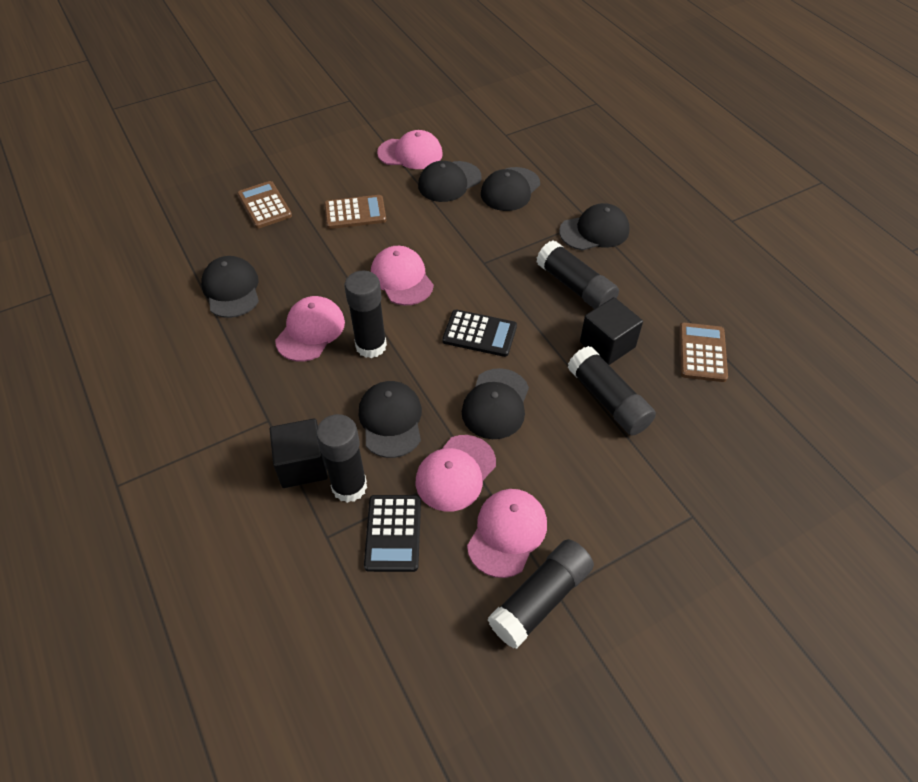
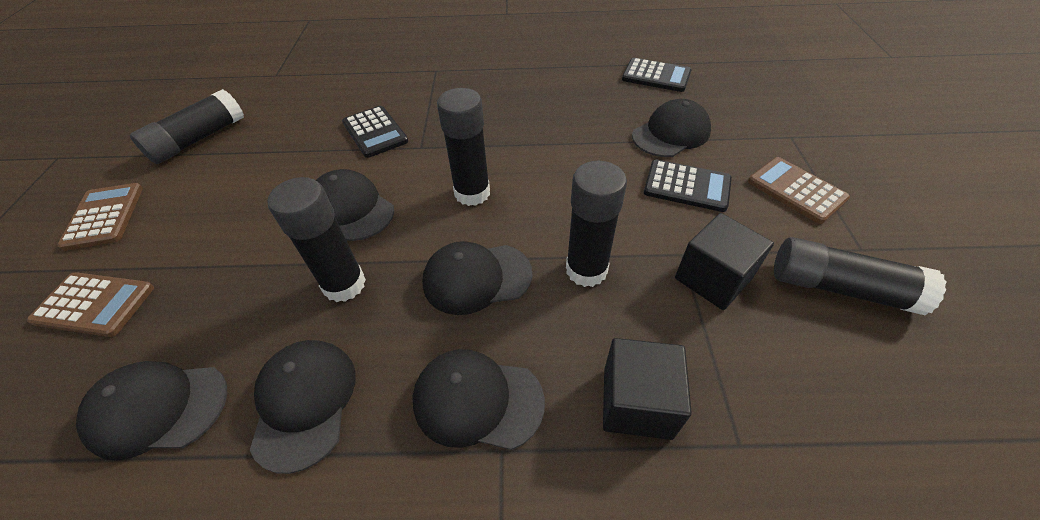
black calculator: [364,495,421,572] [442,310,517,357] = 2 -> [342,106,408,158] [622,58,692,92] [644,159,732,212] = 3
pink cap: [275,296,345,362] [371,246,434,306] [377,130,443,169] [416,435,496,512] [467,489,547,578] = 5 -> none = 0

